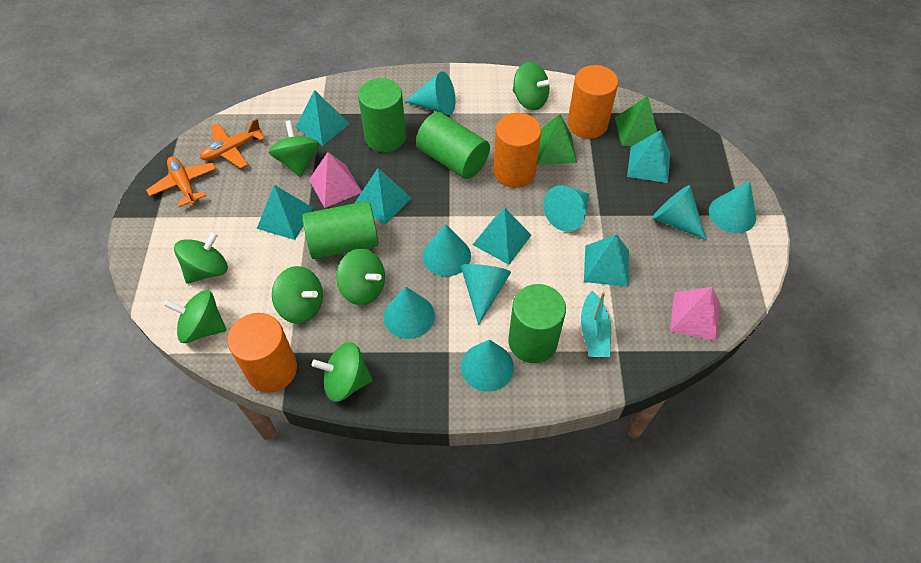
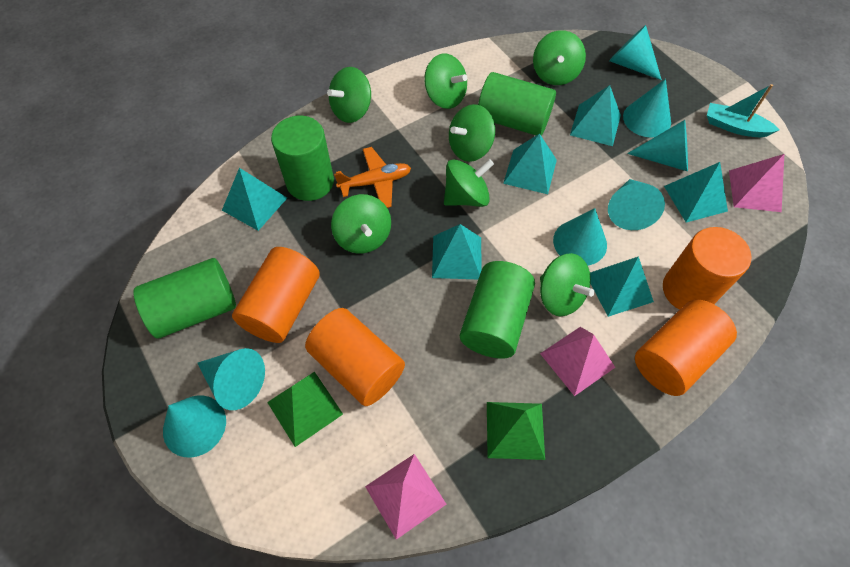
orange cylinder: [227,313,297,393] [493,113,541,188] [567,65,618,139] = 3 -> [232,247,320,343] [305,308,405,406] [635,300,737,396] [663,227,752,310] = 4
orange plane: [146,156,216,207] [200,119,265,169] = 2 -> [334,147,411,208] = 1
pink pyramid: [309,152,362,208] [670,287,720,341] = 2 -> [365,454,447,540] [540,327,615,396] [729,154,784,212] = 3
turquoise cone: [384,287,435,339] [405,71,455,115] [423,224,471,277] [461,264,511,325] [461,340,514,392] [543,185,589,232] [652,185,707,240] [709,181,756,233] = 8 -> [163,395,226,458] [197,348,265,410] [553,208,607,266] [608,179,665,230] [609,25,662,80] [623,79,671,138] [627,120,688,172] = 7

